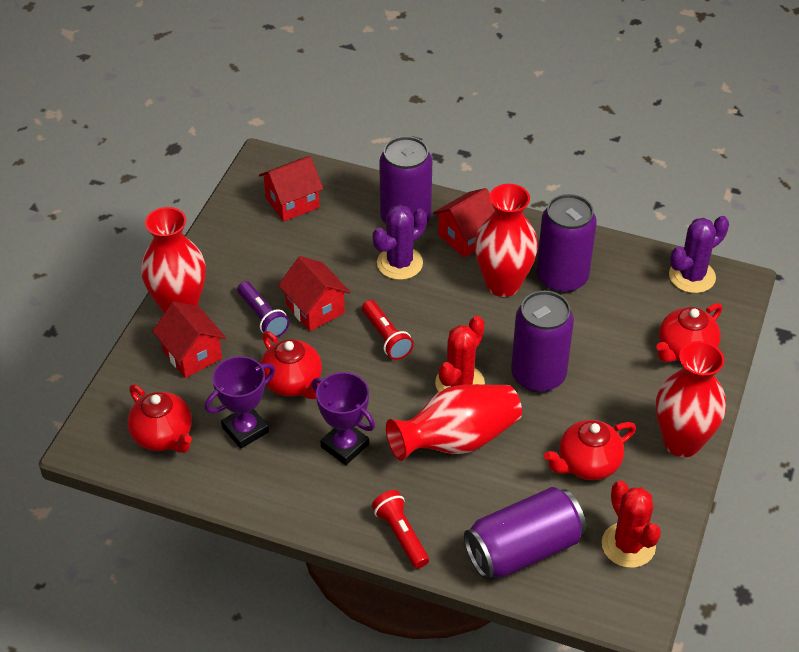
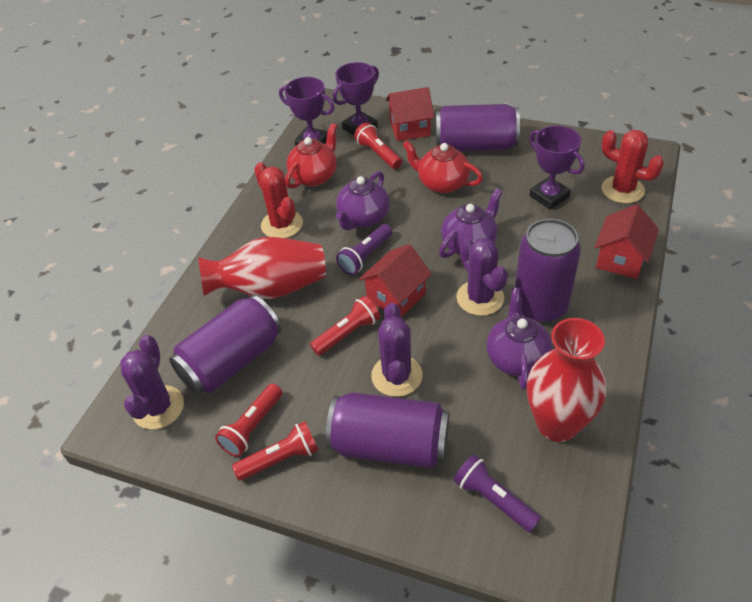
purple cactus: [372,205,427,280] [669,216,729,293] = 2 -> [120,335,184,430] [371,303,423,397] [456,238,508,316] = 3
purple flashlight: [237,281,289,337] = 1 -> [336,224,392,275] [454,454,541,532] = 2
purple teapot: none = 0 -> [336,171,390,230] [439,188,503,258] [487,288,552,390] = 3
purple trophy: [205,356,275,449] [312,372,375,465] = 2 -> [279,77,335,147] [333,62,379,135] [529,126,584,210] = 3
red flashlight: [362,300,414,360] [372,490,429,569] = 2 -> [215,384,282,457] [232,421,319,481] [310,296,380,356] [354,122,402,169] = 4
red house: [152,301,226,378] [259,156,323,222] [278,256,350,331] [433,188,495,257] = 4 -> [359,244,432,317] [386,87,434,141] [594,204,659,279] = 3
red teapot: [128,384,192,453] [260,331,322,399] [544,420,636,480] [656,303,722,362] = 4 -> [285,123,337,189] [402,140,483,193] = 2
red vase: [141,207,206,314] [386,384,522,461] [474,184,538,297] [656,341,726,457] = 4 -> [198,237,326,299] [527,318,606,442] = 2

